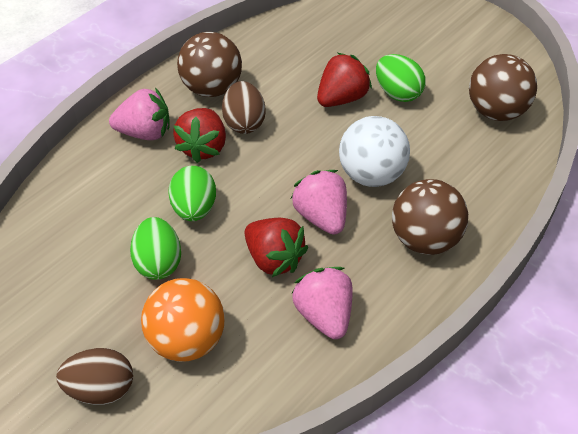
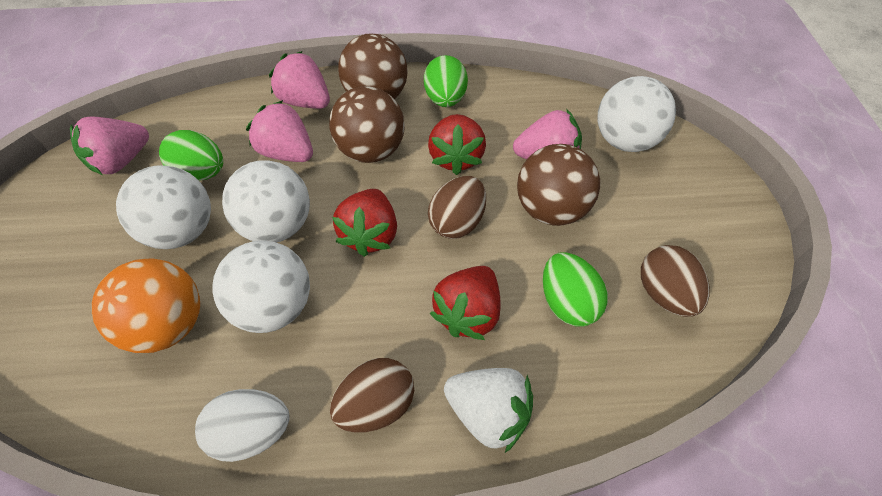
brown egg: [56,348,133,405] [222,81,266,134] = 2 -> [330,358,414,433] [428,176,486,239] [641,245,710,317] = 3
pink strawberry: [109,88,170,140] [291,170,347,235] [292,267,353,339] = 3 -> [70,117,149,175] [246,100,313,162] [269,51,330,109] [513,110,582,159] = 4
white ball: [339,116,410,187] = 1 -> [116,165,211,249] [212,241,310,333] [222,160,310,243] [598,76,676,152] = 4
white egg: none = 0 -> [195,389,290,462] = 1
white strawberry: none = 0 -> [444,368,533,453] = 1

